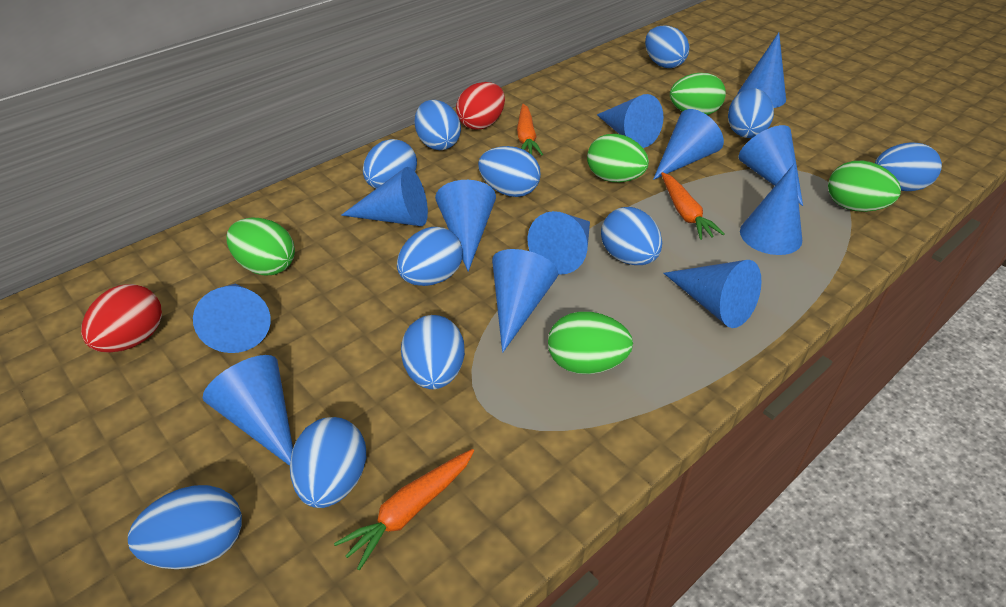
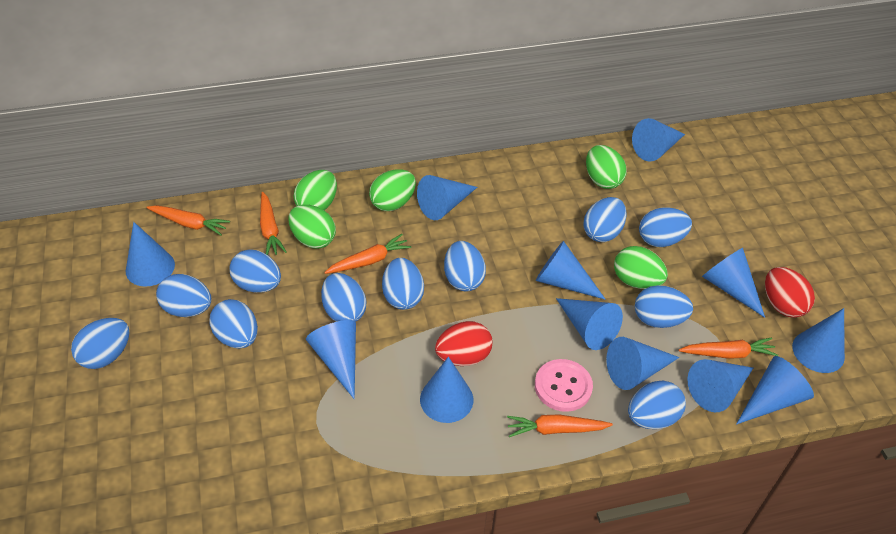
orange carrot: [334,449,474,570] [517,104,543,155] [661,172,725,240] = 3 -> [146,205,230,235] [260,192,287,255] [324,234,411,274] [507,414,613,437] [679,337,778,359] = 5
pink button: none = 0 -> [535,359,593,412] = 1

